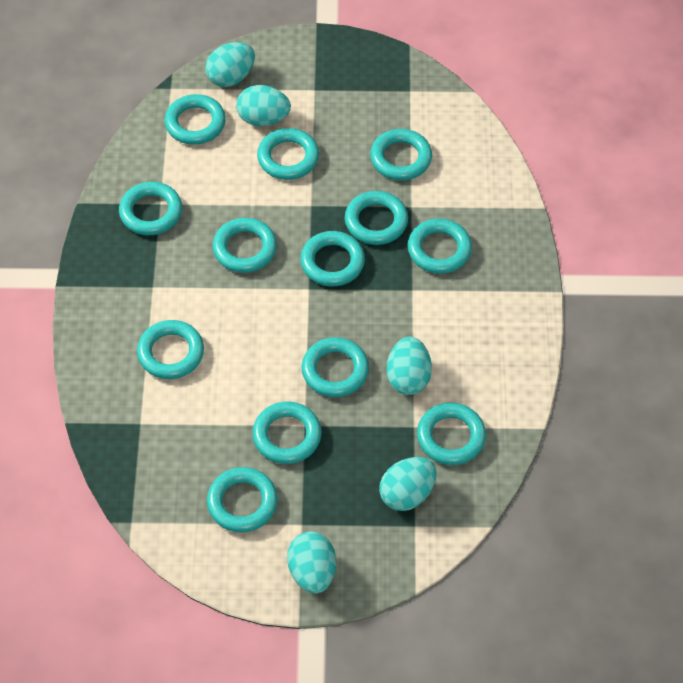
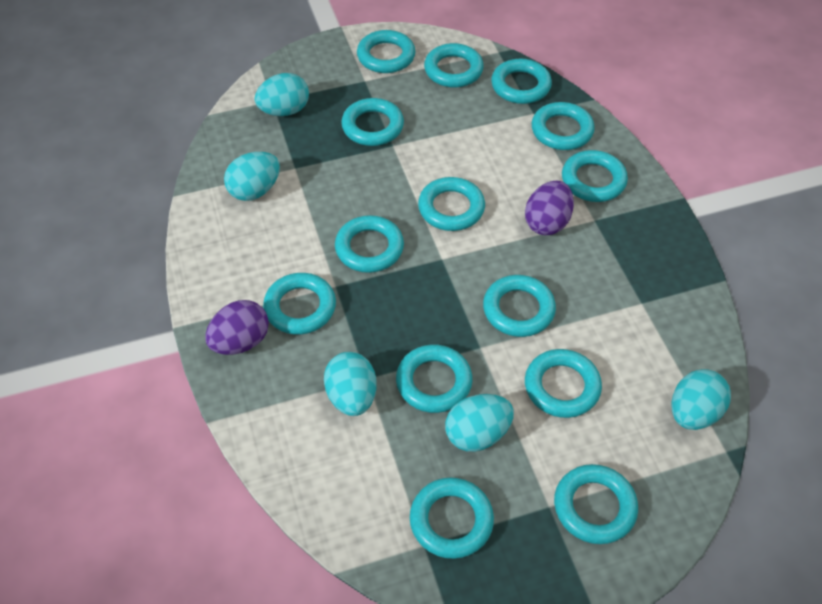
purple egg: none = 0 -> [205,300,269,355] [525,181,574,235] = 2
turquoise ring: [119,182,182,235] [137,320,204,379] [165,94,226,145] [207,467,278,533] [212,218,277,273] [252,401,321,464] [257,128,319,180] [300,231,365,286] [302,337,369,397] [345,191,408,245] [370,129,432,180] [408,218,472,274] [417,403,486,465] = 13 -> [263,273,336,335] [335,215,404,273] [341,98,404,146] [357,30,416,73] [396,344,473,413] [410,477,494,559] [418,177,485,231] [424,43,484,88] [483,275,556,337] [491,59,552,104] [525,349,602,418] [532,102,595,150] [554,464,638,544] [562,150,628,202] = 14

